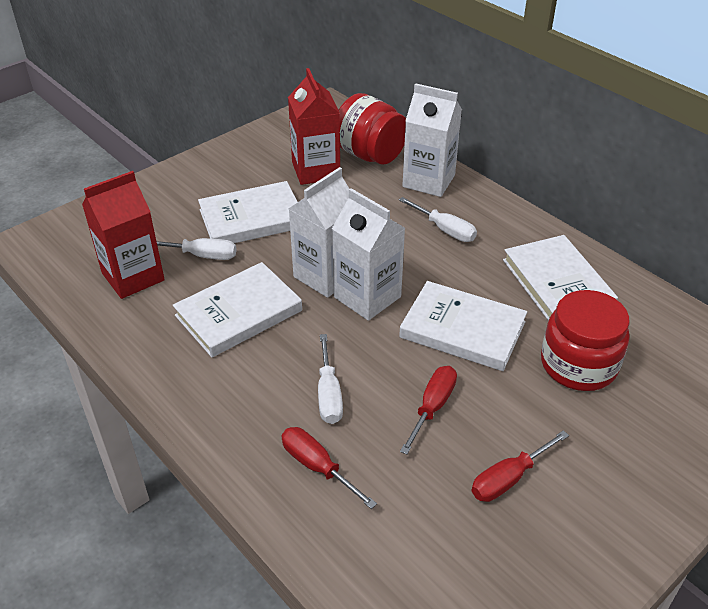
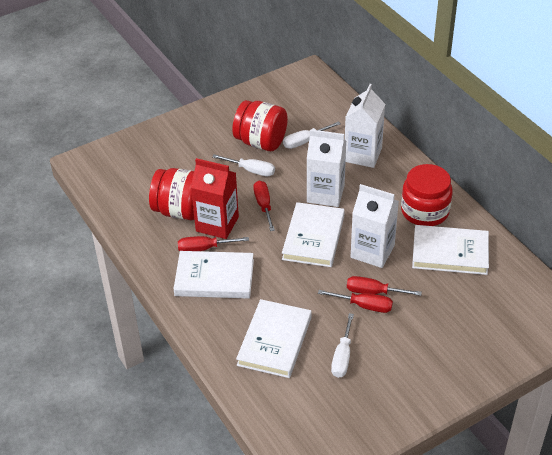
red carton: [82,171,165,299] [288,68,340,185] = 2 -> [191,158,239,239] = 1
red jar: [339,93,406,165] [541,290,630,391] = 2 -> [149,168,195,220] [232,100,288,151] [401,164,453,226] = 3
red screwdriver: [282,427,377,509] [400,366,457,455] [472,430,569,502] = 3 -> [178,236,249,251] [253,180,275,231] [318,290,393,313] [347,276,422,296] = 4

